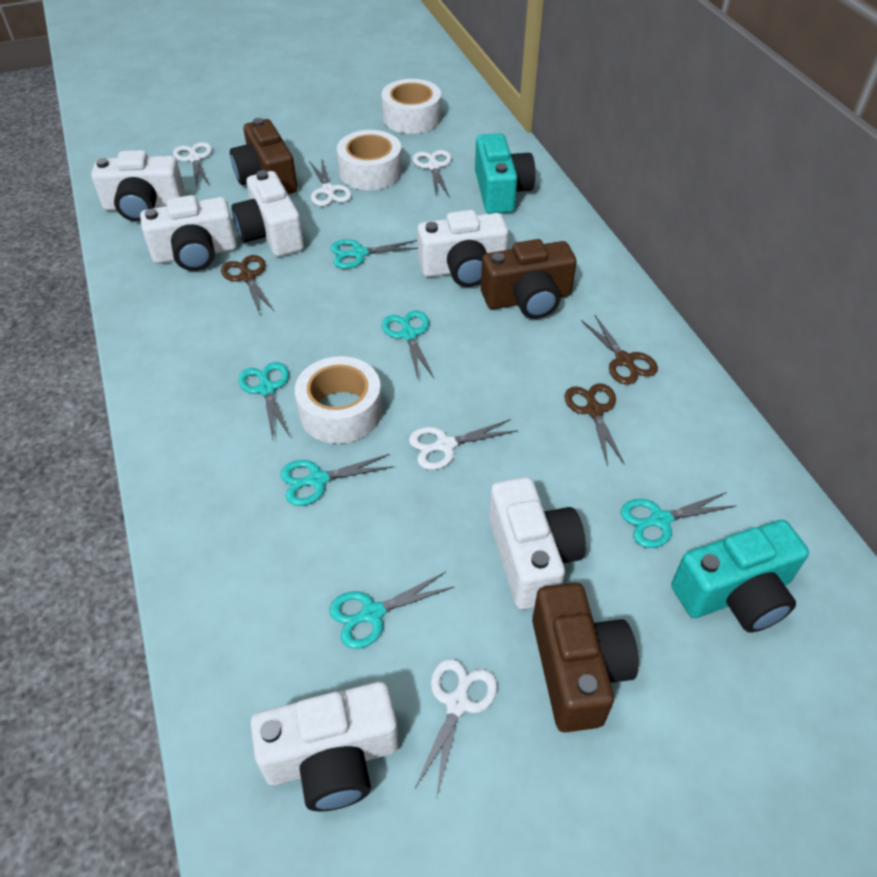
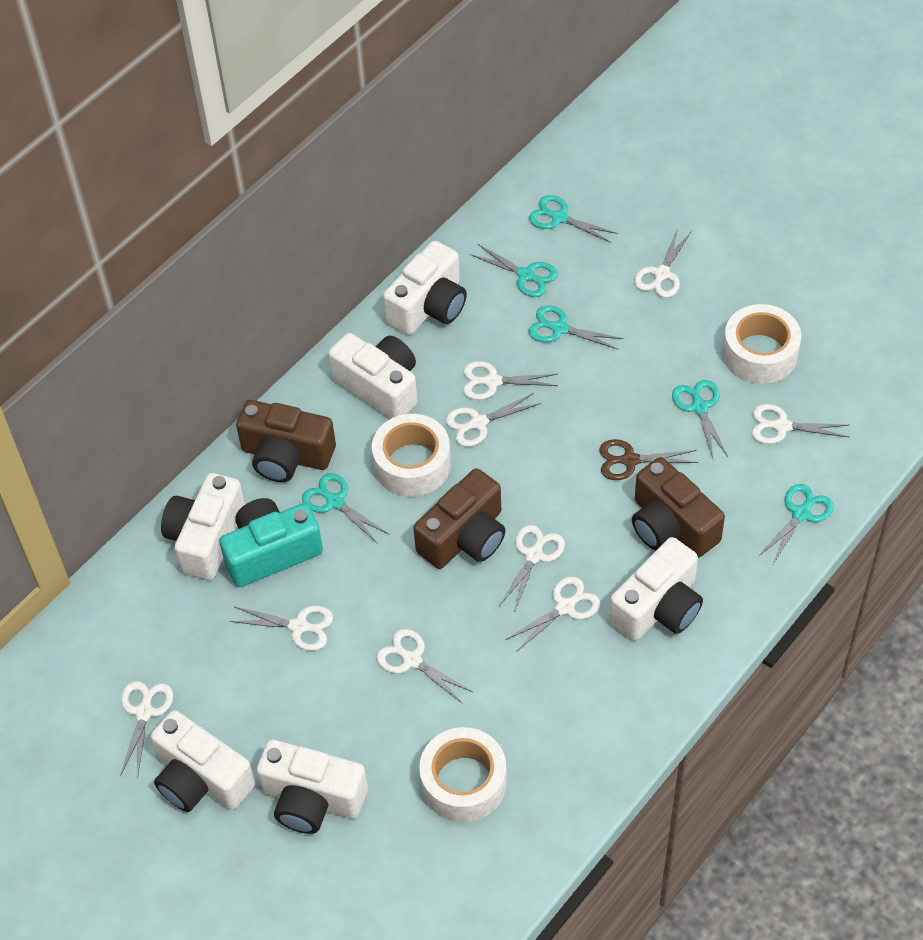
brown scissors: [221,255,275,315] [564,383,625,467] [581,314,658,385] = 3 -> [599,439,698,480] = 1
turquoise camera: [475,133,535,214] [671,520,809,633] = 2 -> [219,498,323,587] = 1
white scissors: [173,142,212,188] [309,160,352,206] [409,419,518,470] [413,150,452,196] [414,659,497,799] = 5 -> [120,681,173,779] [229,606,333,651] [377,629,473,704] [446,393,541,447] [463,361,558,400] [499,525,565,613] [506,577,600,652] [634,228,691,298] [752,404,849,444] = 9

